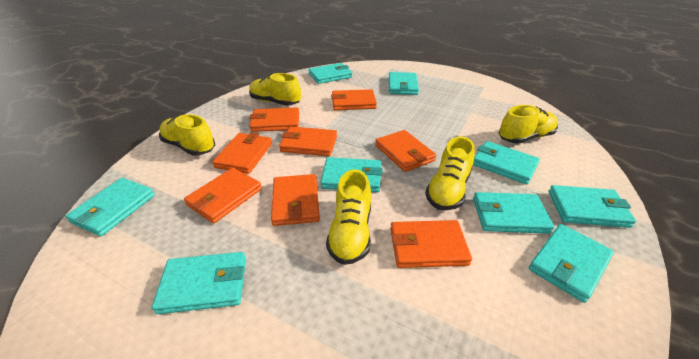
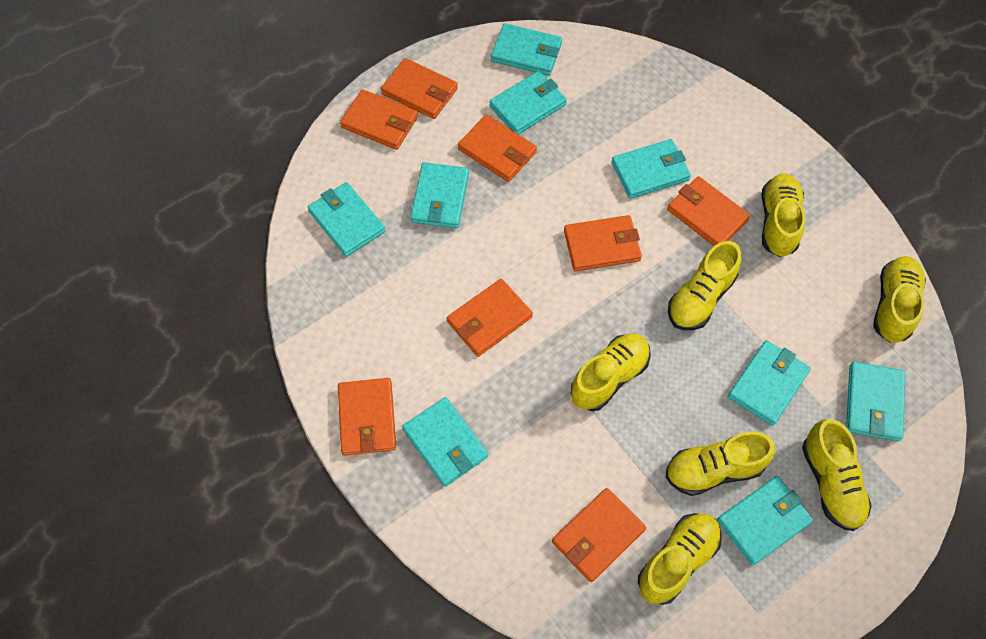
yellow shoe: [159,114,215,156] [249,73,301,106] [326,169,371,265] [425,136,475,210] [498,105,558,144] = 5 -> [571,333,651,411] [638,513,722,605] [666,431,775,496] [668,241,741,330] [761,173,805,257] [802,419,872,531] [873,256,926,343] = 7

